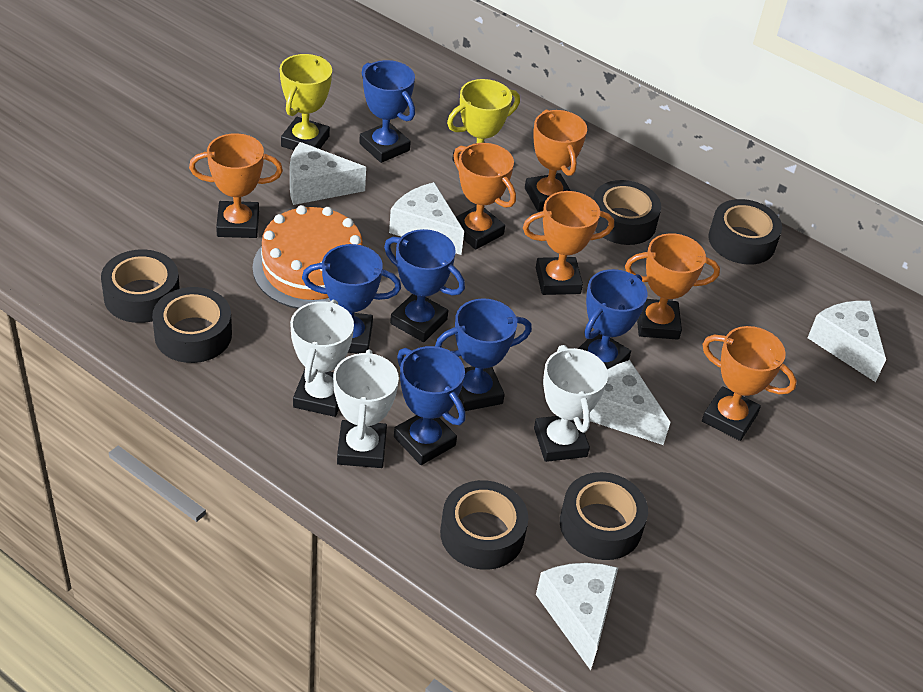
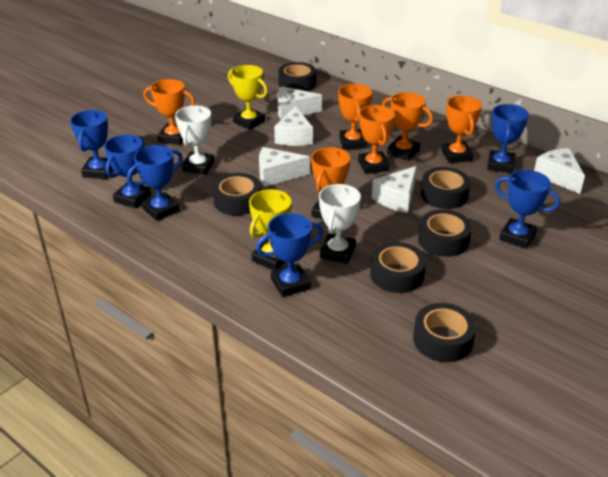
orange cake: [252,205,363,309] = 1 -> none = 0
white trophy: [290,300,354,417] [333,349,399,468] [534,345,608,462] = 3 -> [175,105,214,175] [319,184,361,264] = 2

